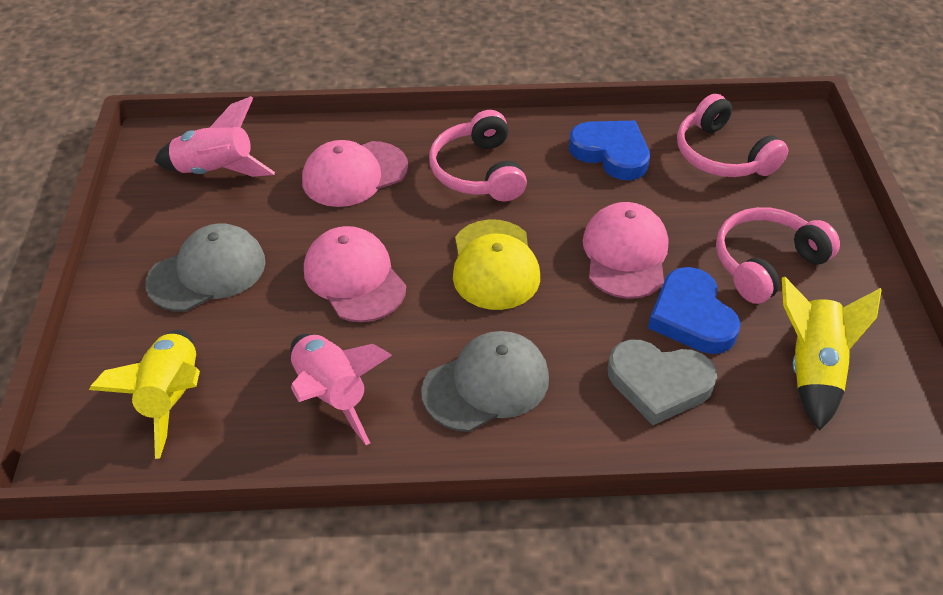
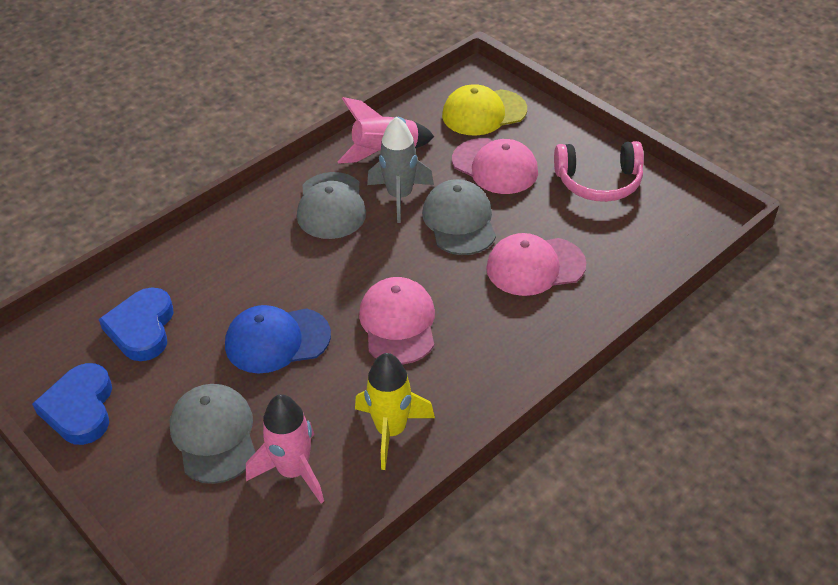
blue cap: none = 0 -> [225,305,331,373] = 1
grey cap: [146,223,265,312] [421,331,549,432] = 2 -> [170,384,255,484] [297,172,366,239] [422,179,496,255] = 3
grey heart: [608,340,717,425] = 1 -> none = 0
grey rocket: none = 0 -> [367,117,434,223] = 1
pink headphones: [429,110,527,201] [677,94,788,177] [716,207,840,304] = 3 -> [554,141,644,202] = 1
yellow rocket: [89,330,200,459] [782,277,882,430] = 2 -> [355,353,435,470] = 1

